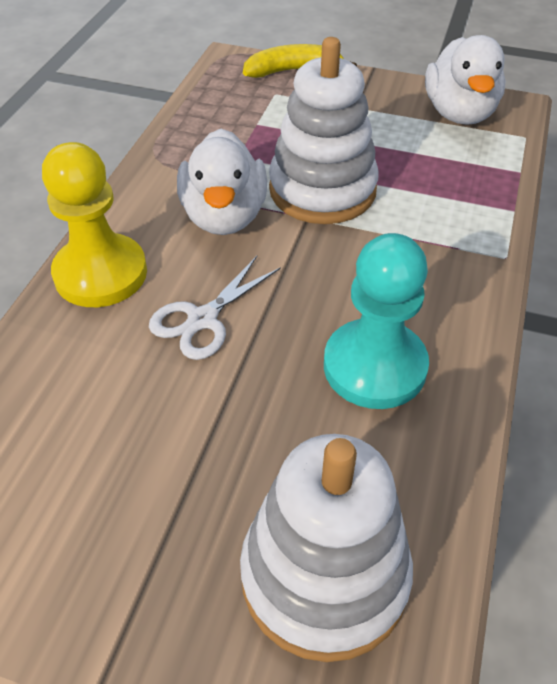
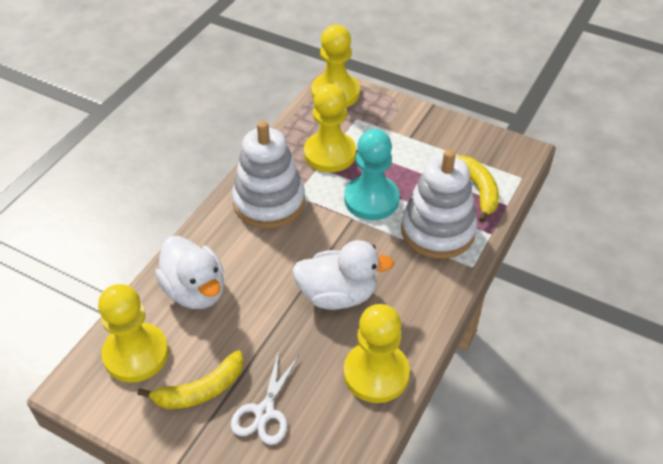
yellow banana: [243,44,357,78] = 1 -> [137,350,244,409] [456,156,499,223] = 2
yellow pawn: [42,142,147,307] = 1 -> [98,284,169,383] [304,84,356,173] [312,25,360,107] [344,304,410,403] = 4

